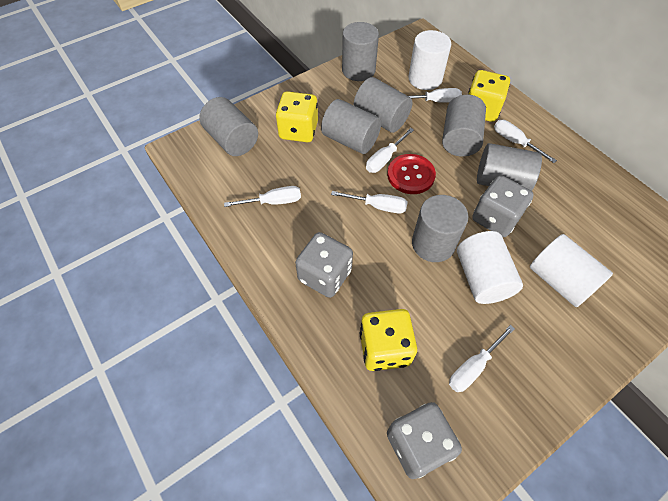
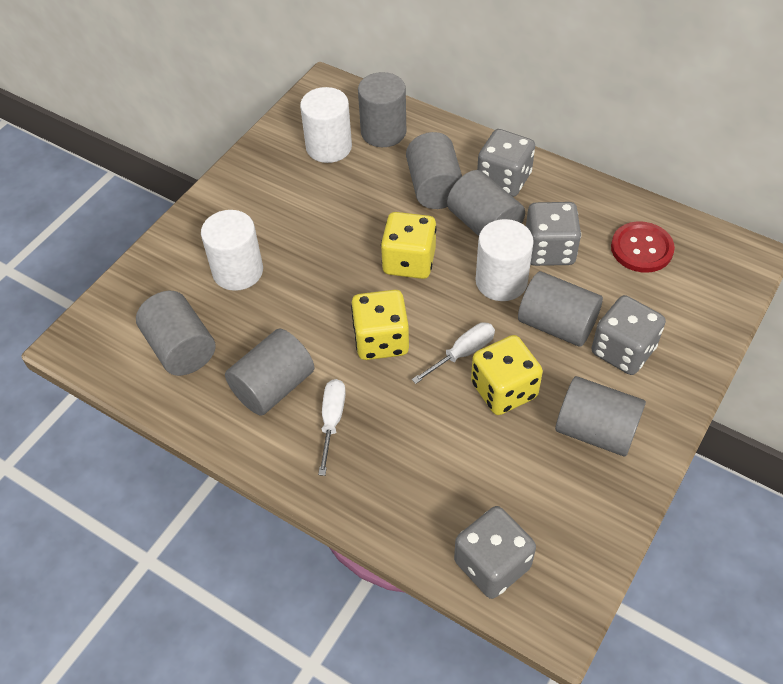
grey dice: [295,232,353,298] [387,402,462,479] [472,175,534,237] = 3 -> [454,506,536,599] [477,129,535,197] [526,202,581,266] [592,295,666,375] = 4
white screwdriver: [224,186,301,207] [331,191,408,213] [366,128,414,173] [409,88,462,103] [449,325,515,392] [494,120,557,163] = 6 -> [318,379,346,476] [412,322,495,384] = 2

